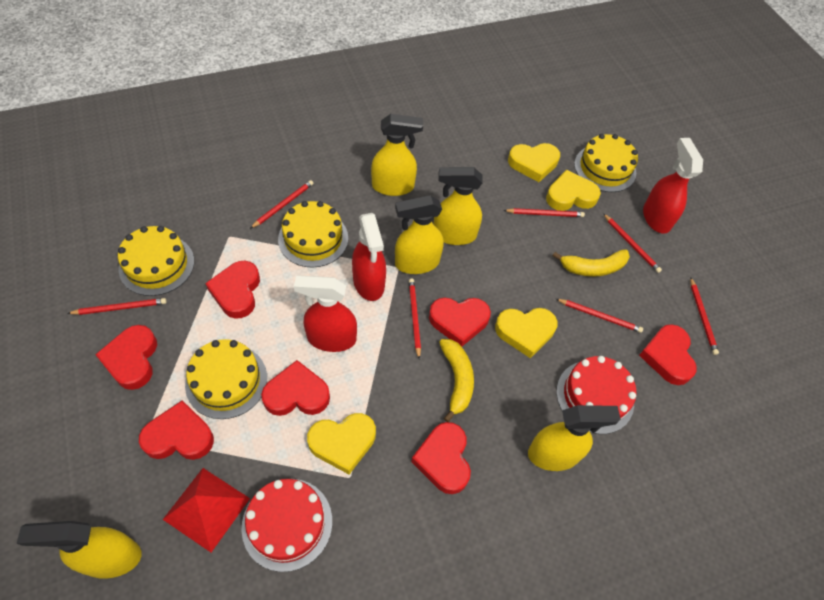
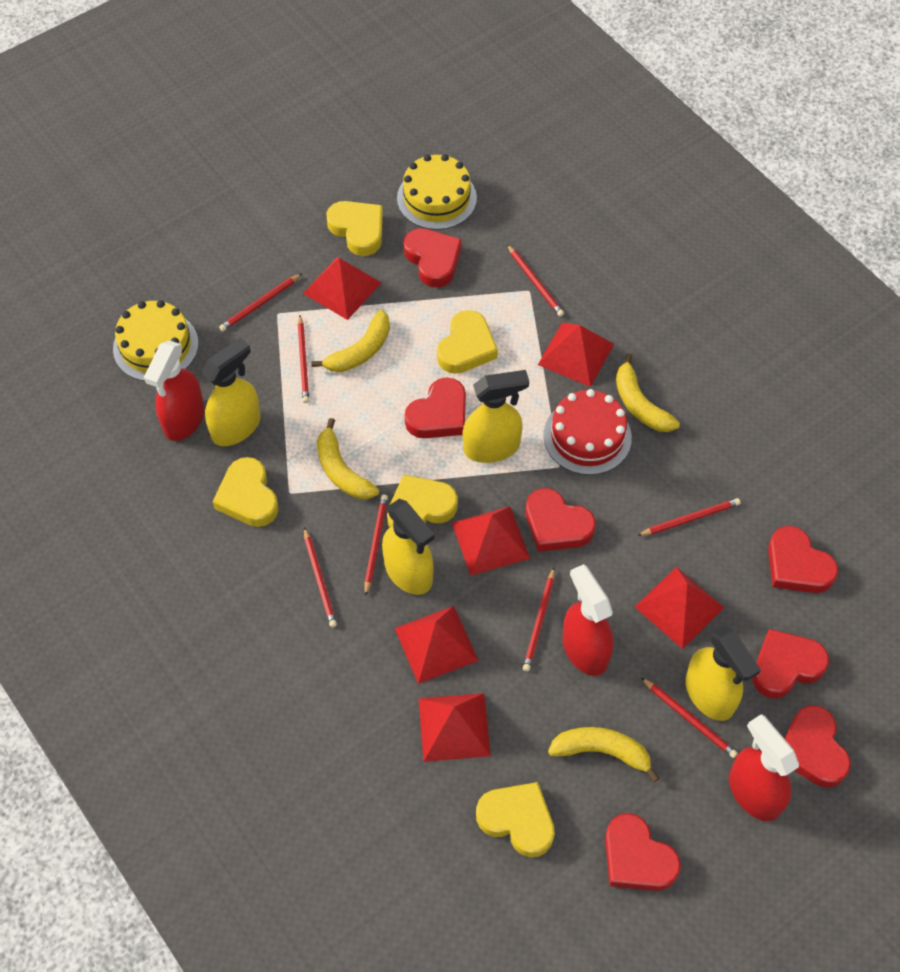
red cake: [241,479,332,572] [556,356,636,434] = 2 -> [543,389,632,475] = 1
red pencil: [67,298,167,315] [250,180,314,229] [409,279,421,359] [503,208,585,217] [556,299,643,333] [604,214,662,273] [690,278,719,355] = 7 -> [219,273,302,331] [298,316,309,403] [304,527,337,627] [364,495,388,596] [507,244,564,317] [523,568,555,672] [637,498,741,536] [641,678,738,758] = 8
red pyramid: [163,468,250,552] = 1 -> [303,257,381,320] [395,606,479,684] [419,693,491,762] [452,506,530,575] [538,323,614,387] [635,567,724,649] = 6
yellow banana: [439,339,474,422] [552,249,630,277] = 2 -> [311,310,390,372] [317,418,379,499] [548,727,659,782] [616,353,680,432] = 4
yellow cake: [118,226,194,296] [185,339,267,419] [278,201,348,268] [574,134,638,192] = 4 -> [113,300,199,381] [397,154,477,230] = 2
yellow heart: [307,413,376,474] [495,308,558,358] [508,143,560,182] [546,170,601,211] = 4 -> [213,457,279,527] [326,201,383,256] [387,475,458,528] [437,310,498,374] [476,782,555,857] = 5
yellow spray bottle: [17,521,142,579] [371,114,423,196] [395,195,444,274] [433,167,483,245] [528,405,621,471] = 5 -> [201,337,261,446] [382,499,435,595] [463,370,529,463] [685,625,761,721] = 4

